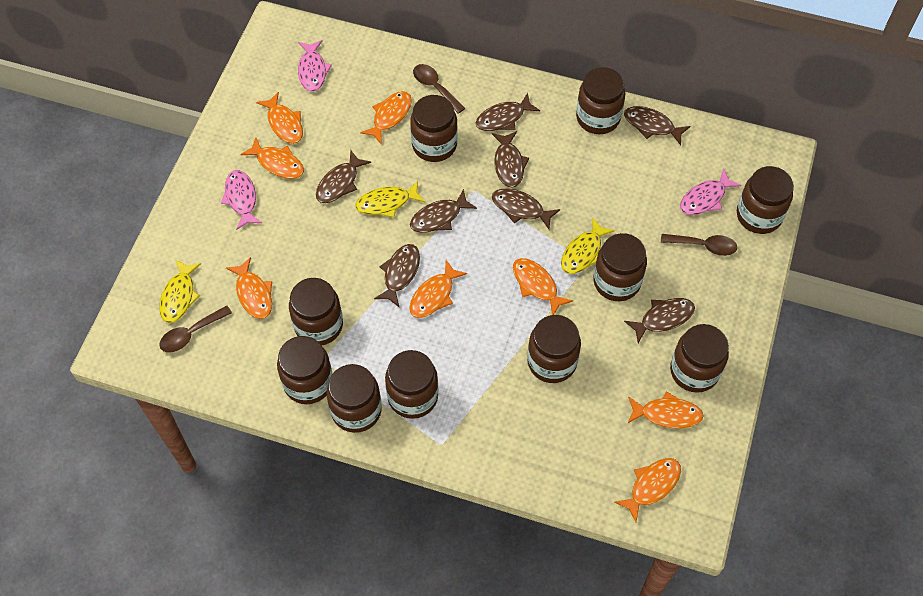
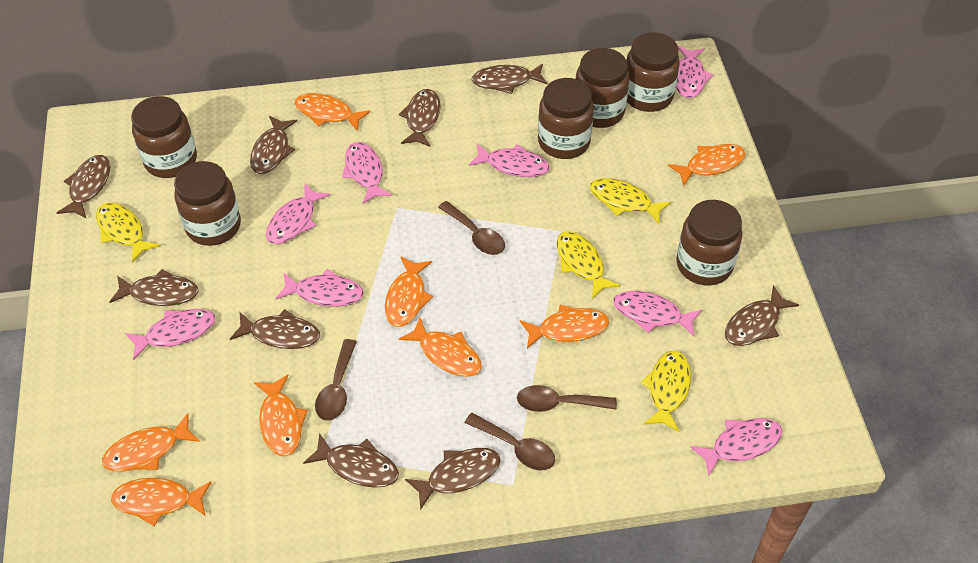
brown fish: [316,150,371,203] [374,244,420,308] [410,189,477,233] [476,93,540,131] [492,131,529,188] [492,188,560,230] [624,106,690,146] [624,298,695,343] = 8 -> [57,155,111,219] [109,269,199,306] [230,309,320,349] [250,116,297,174] [303,433,399,488] [399,89,441,147] [405,448,501,510] [472,63,548,94] [725,285,799,346] = 9
brown jar: [277,336,332,404] [289,278,343,346] [327,364,382,433] [385,350,438,419] [410,95,458,162] [527,315,581,383] [576,67,625,134] [593,233,647,301] [670,324,729,393] [737,166,794,234] = 10 -> [131,96,197,178] [174,161,241,246] [538,78,594,159] [576,48,629,128] [627,32,680,112] [676,200,742,285] = 6
brown spoon: [159,305,232,352] [413,64,465,114] [661,234,737,256] = 3 -> [315,339,357,421] [438,201,505,255] [464,413,555,470] [517,385,617,412] = 4
pink fish: [221,170,262,230] [298,40,332,92] [680,168,741,215] = 3 -> [125,309,215,360] [266,183,331,244] [275,269,364,307] [342,142,392,204] [469,144,550,177] [613,291,702,337] [676,46,713,98] [690,418,782,476] = 8
yellow fish: [159,260,201,323] [355,181,425,217] [561,217,615,274] = 3 -> [96,203,160,263] [557,231,621,299] [590,178,671,224] [641,351,691,432] = 4

